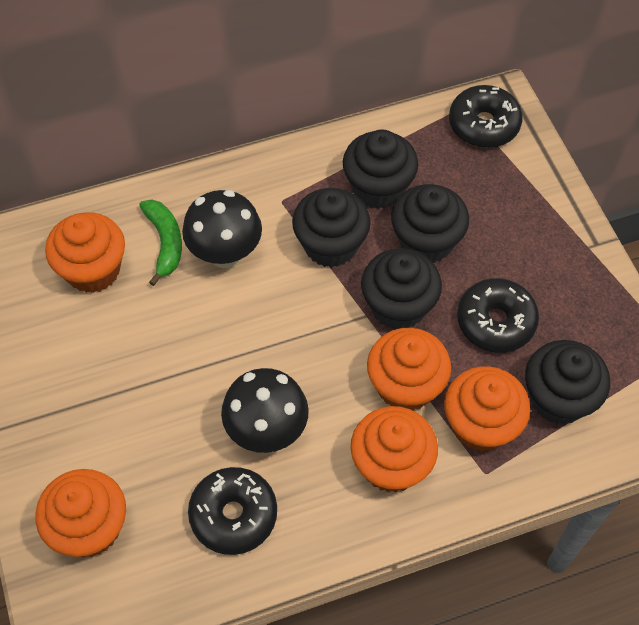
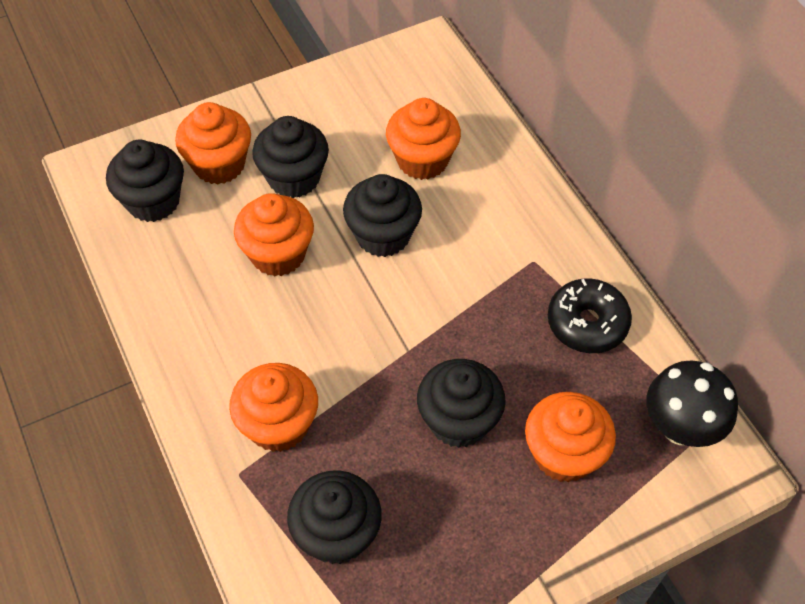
black donut: [188,467,277,555] [449,85,523,148] [457,278,539,353] = 3 -> [548,278,632,353] = 1
black mushroom: [182,190,262,268] [221,368,309,453] = 2 -> [646,361,738,447] = 1
green banana: [139,199,182,286] = 1 -> none = 0

